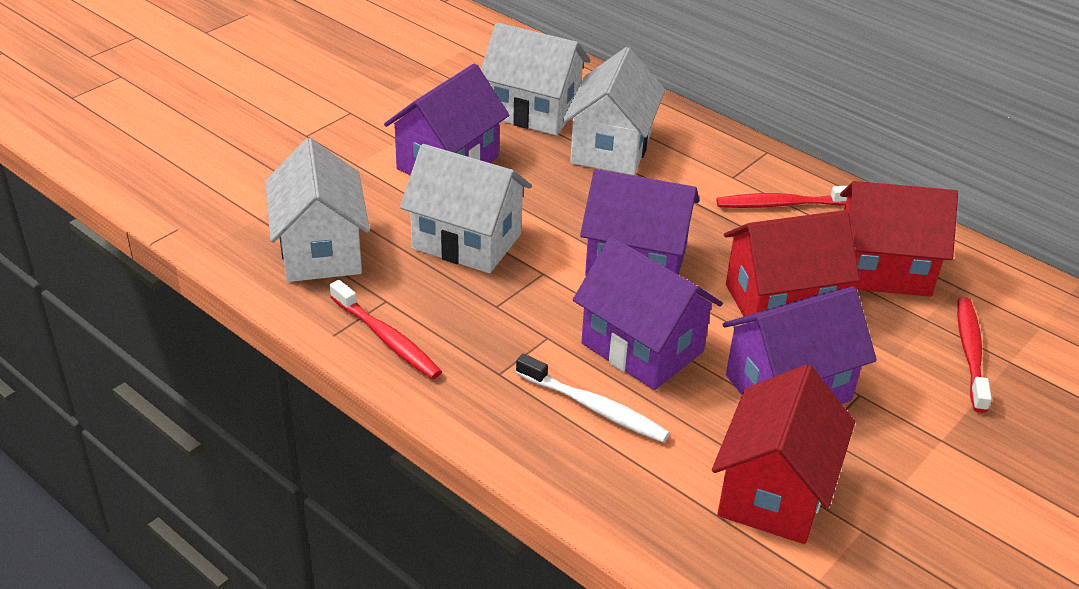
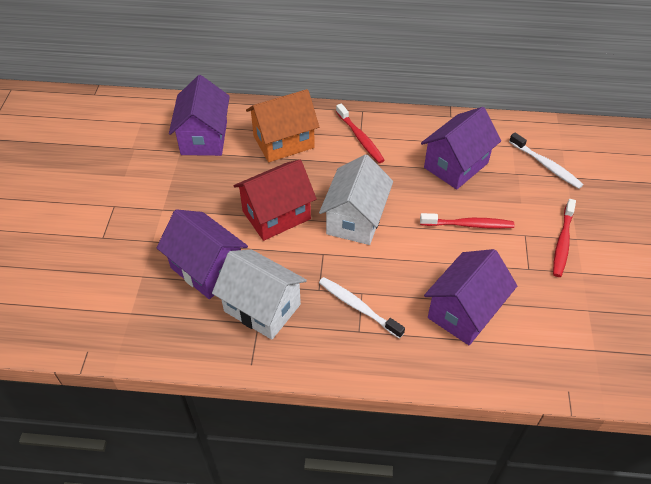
orange house: none = 0 -> [246,89,319,162] = 1
red house: [712,364,855,544] [724,210,860,323] [840,181,958,297] = 3 -> [233,160,317,241] = 1
white house: [265,138,370,282] [400,144,532,273] [481,23,591,135] [563,47,665,175] = 4 -> [212,249,307,340] [319,154,393,245] = 2
white toothbrush: [516,354,670,442] = 1 -> [319,277,405,339] [509,133,583,189] = 2

